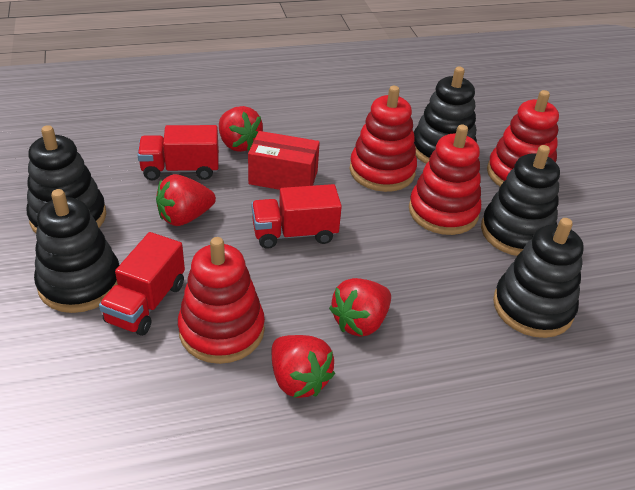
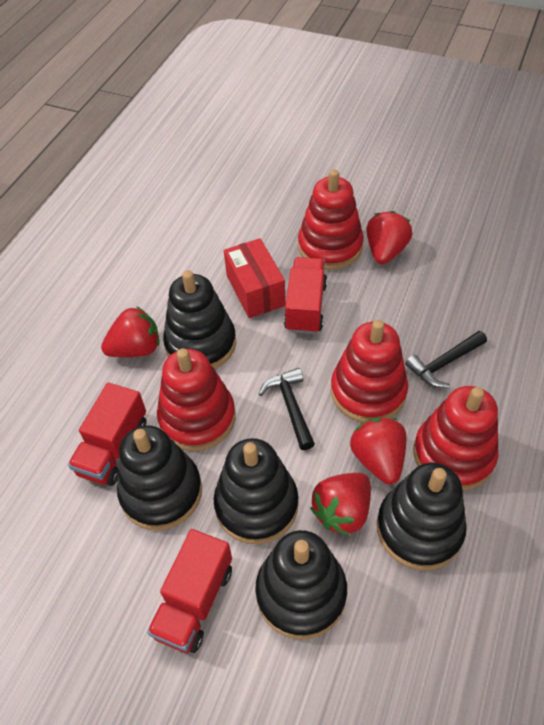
black hammer: none = 0 -> [259,368,315,450] [405,331,487,388] = 2

